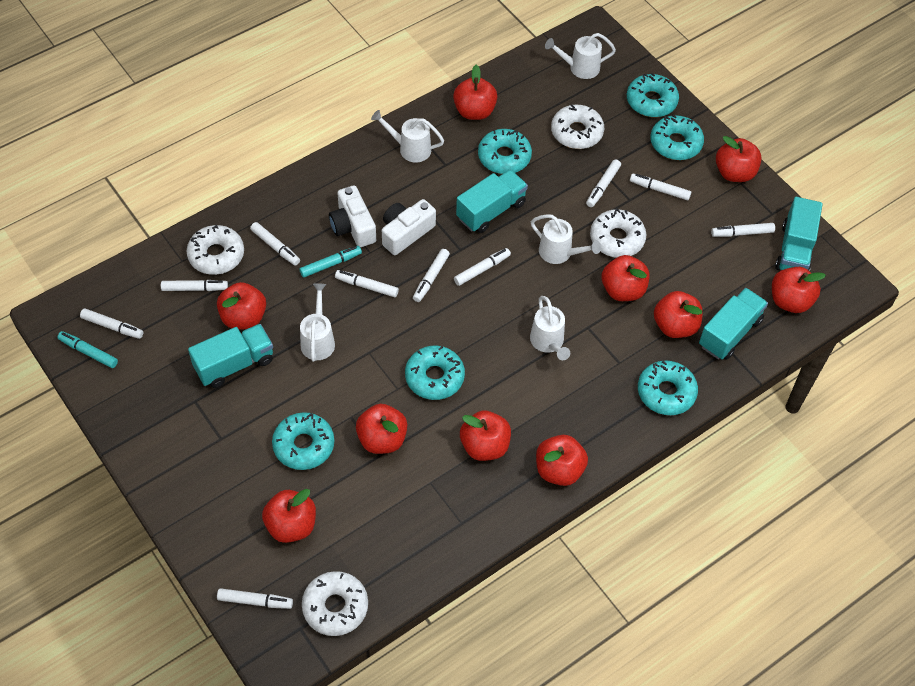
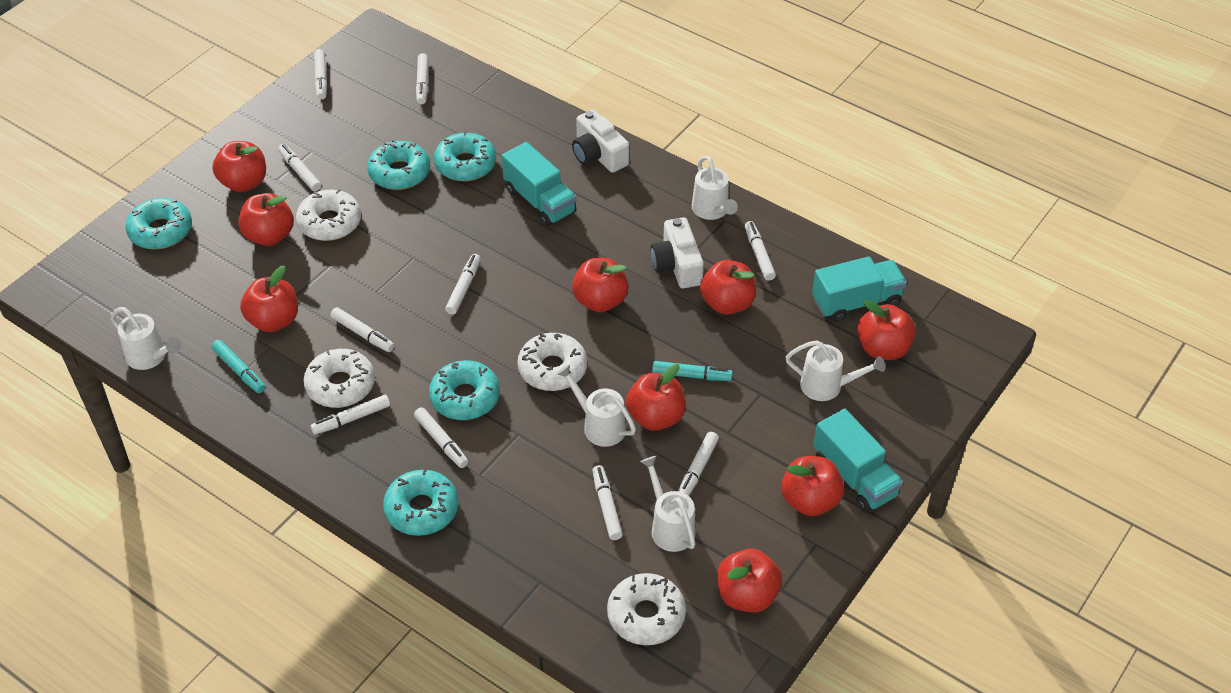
red apple: [217,282,266,329] [262,489,316,543] [356,404,407,454] [453,65,497,120] [460,410,511,461] [536,435,588,486] [602,255,649,301] [654,291,703,338] [716,136,762,182] [772,267,826,313] = 10 -> [213,141,266,192] [238,193,294,246] [240,266,298,332] [572,258,629,312] [626,364,686,431] [700,260,756,315] [717,549,782,613] [781,456,844,516] [857,300,916,360] = 9
turquoise donut: [272,412,334,470] [405,346,465,400] [478,129,532,174] [627,73,679,117] [638,361,698,415] [651,114,704,160] = 6 -> [125,197,192,249] [367,140,430,190] [383,469,459,536] [429,360,500,420] [434,131,496,181] = 5
turquoise truck: [188,324,273,388] [456,169,528,233] [699,288,768,360] [775,197,823,271] = 4 -> [502,142,577,227] [812,256,907,322] [813,409,903,513] = 3

